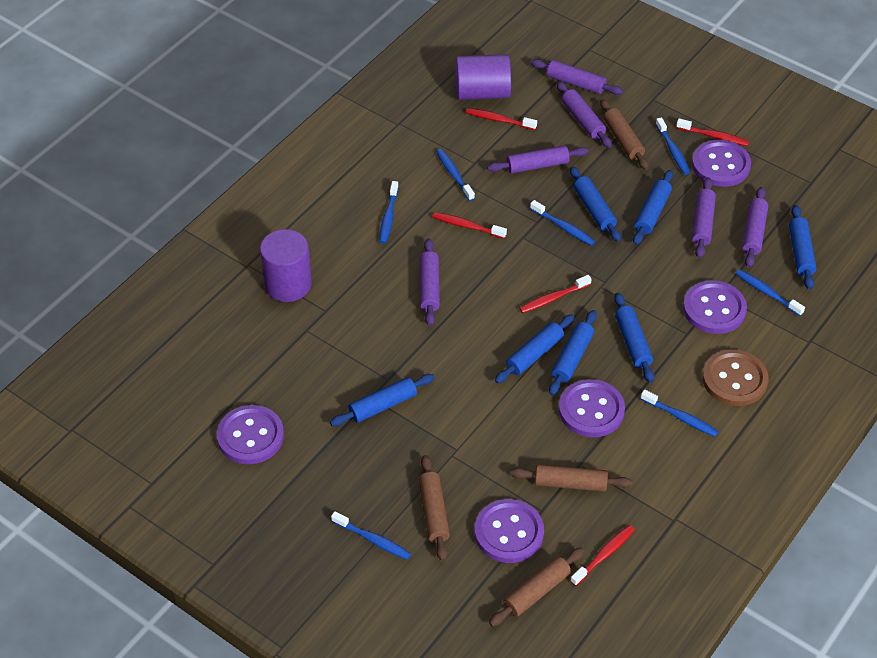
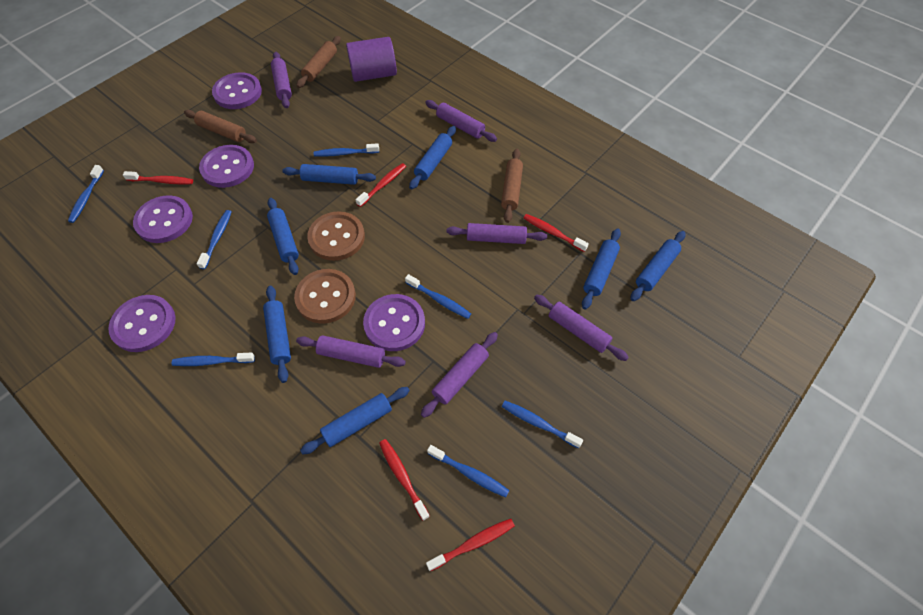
brown button: [702,349,769,406] = 1 -> [294,269,356,324] [307,211,365,261] = 2
brown rolling pin: [419,455,450,561] [489,548,584,626] [511,464,632,491] [600,99,649,170] = 4 -> [184,110,257,143] [296,36,341,88] [501,149,523,223] = 3
purple cylinder: [260,229,312,302] [455,54,511,100] = 2 -> [346,37,397,82] = 1

